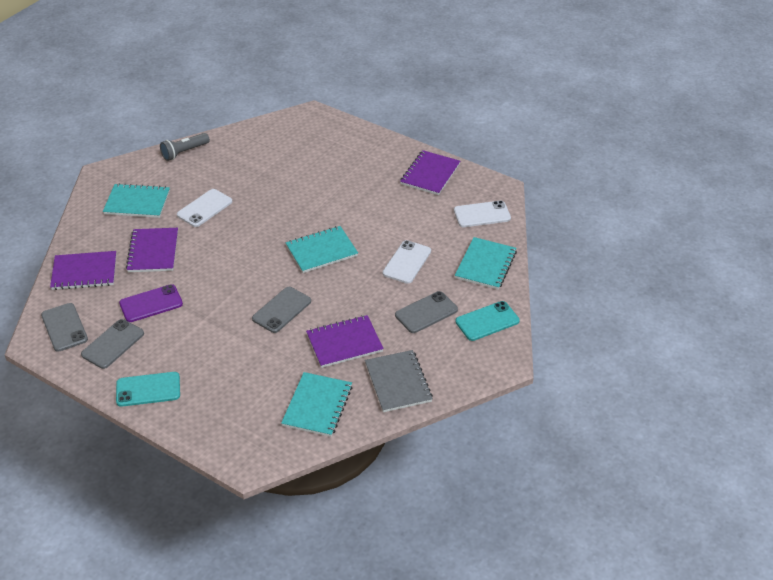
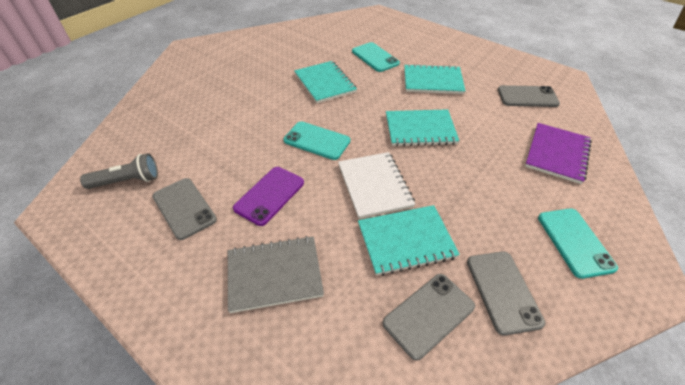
purple notebook: [50,251,116,290] [126,228,178,272] [306,315,384,368] [400,150,460,195] = 4 -> [525,123,592,184] = 1
turquoise phone: [116,372,180,407] [455,301,520,341] = 2 -> [283,121,351,160] [352,42,400,72] [538,208,618,279] = 3
white notebook: none = 0 -> [338,152,415,219] = 1
white phone: [177,189,232,227] [383,240,431,284] [454,200,511,227] = 3 -> none = 0

